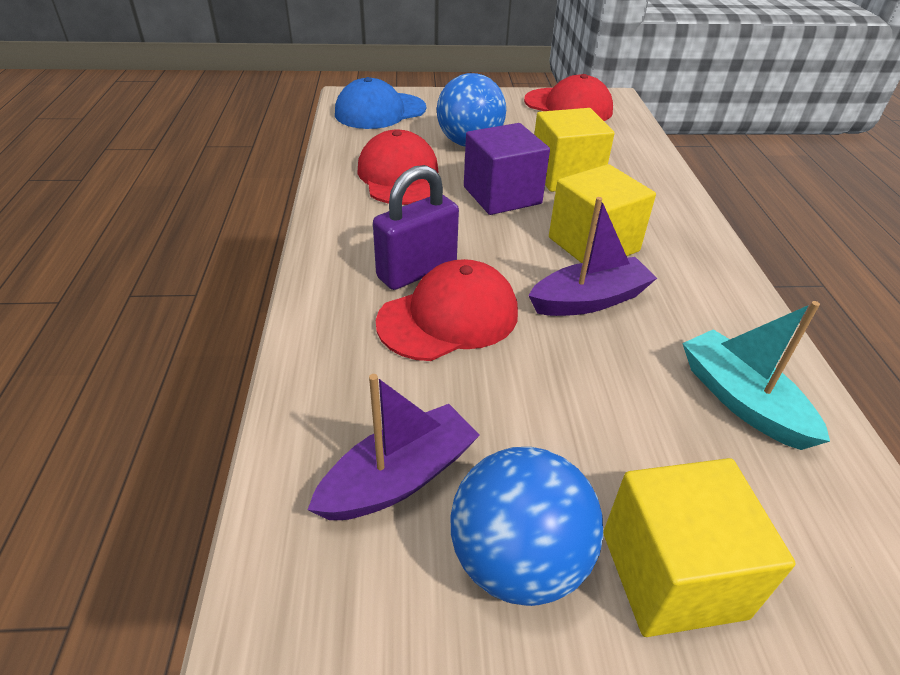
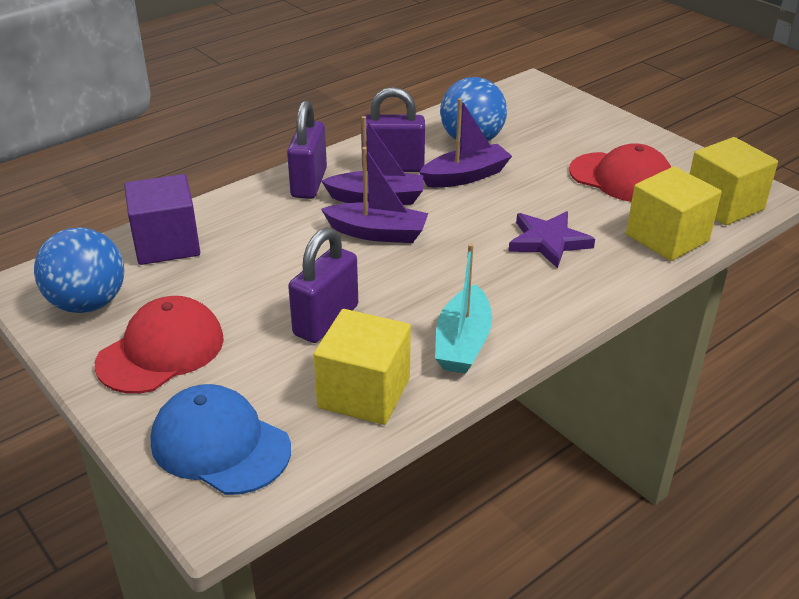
purple boat: [307,374,480,520] [528,197,657,316] = 2 -> [321,116,423,205] [321,147,428,243] [419,98,512,188] = 3
purple padlock: [373,165,459,290] = 1 -> [287,100,327,199] [288,227,358,343] [361,87,425,172] = 3
purple star: none = 0 -> [508,211,595,269] = 1
red cap: [358,130,439,205] [376,259,518,361] [524,74,613,121] = 3 -> [94,296,224,394] [569,143,671,202] = 2

